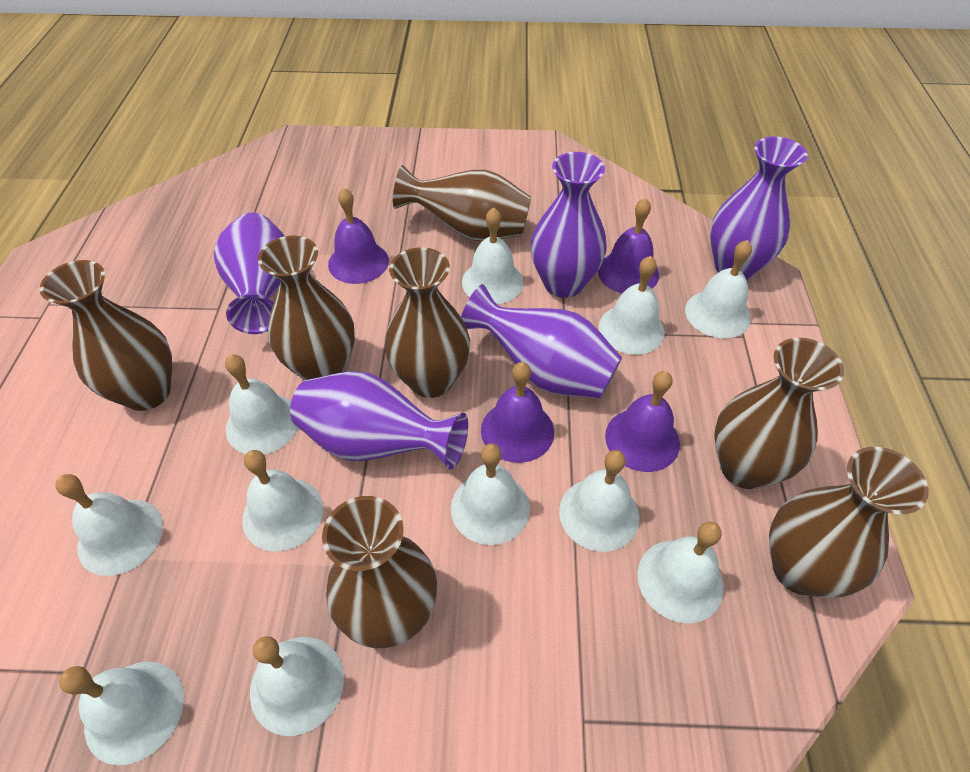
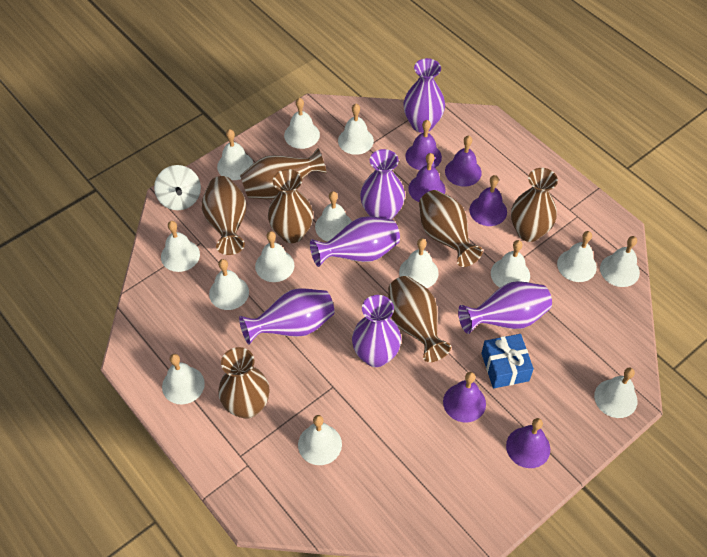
blue gift: none = 0 -> [481,334,534,388] = 1
purple bell: [328,187,389,284] [481,362,554,463] [598,198,659,293] [605,371,680,472] = 4 -> [405,120,442,170] [408,153,446,202] [443,372,486,422] [445,136,482,187] [469,175,507,226] [506,418,550,468] = 6
purple vase: [214,213,285,334] [290,371,468,470] [461,284,622,399] [531,152,607,298] [710,136,808,280] = 5 -> [239,288,334,344] [310,216,400,267] [352,295,401,367] [360,149,405,220] [403,58,445,133] [458,281,552,334] = 6
white bell: [55,474,163,576] [59,661,184,765] [225,354,298,454] [242,450,323,552] [250,636,344,736] [451,443,530,545] [462,207,524,304] [559,450,640,552] [599,256,665,355] [637,522,724,623] [685,240,752,338] = 11 -> [161,221,200,272] [162,354,205,404] [209,259,249,310] [217,129,254,180] [255,231,294,282] [284,98,320,149] [298,415,342,465] [315,191,352,242] [338,104,374,155] [399,238,439,288] [491,240,530,288] [557,231,597,282] [594,368,638,418] [600,236,640,287] = 14
white spinning top: none = 0 -> [154,165,201,210] = 1

